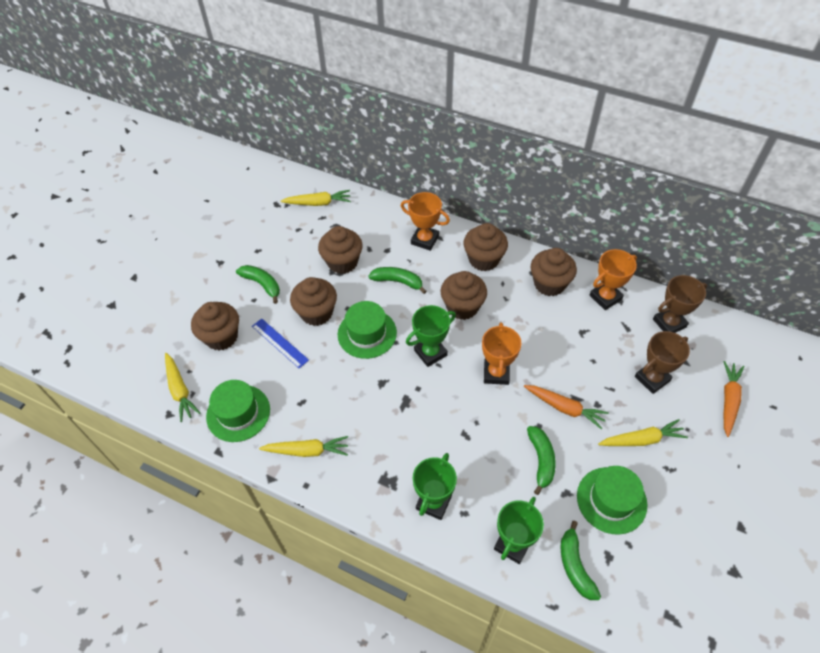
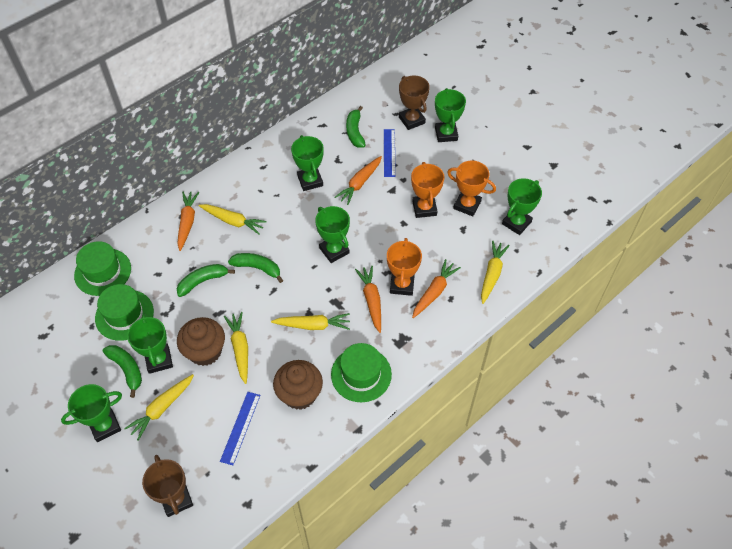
blue ruler: [252,318,309,368] = 1 -> [220,392,260,465] [384,129,396,177] = 2
brown cupcake: [191,302,239,350] [290,277,337,326] [318,226,363,274] [441,271,487,320] [464,223,508,271] [531,248,577,296] = 6 -> [177,317,225,366] [273,360,323,410] = 2
green trophy: [406,305,456,367] [413,453,457,520] [494,497,544,564] = 3 -> [61,384,122,442] [127,314,173,374] [291,135,324,191] [315,206,350,263] [435,88,466,142] [502,178,542,235] = 6
orange carrot: [524,385,609,430] [723,361,745,437] = 2 -> [177,192,199,251] [334,156,382,205] [355,266,381,333] [412,259,461,318] = 4
yellow carrot: [165,353,200,422] [259,436,348,457] [281,190,351,206] [598,419,688,446] = 4 -> [124,374,194,441] [199,204,267,234] [224,312,248,384] [271,313,350,330] [481,241,510,304] = 5

